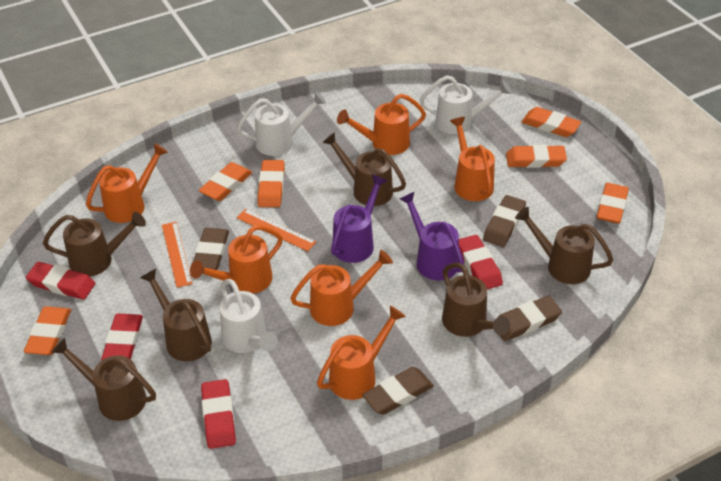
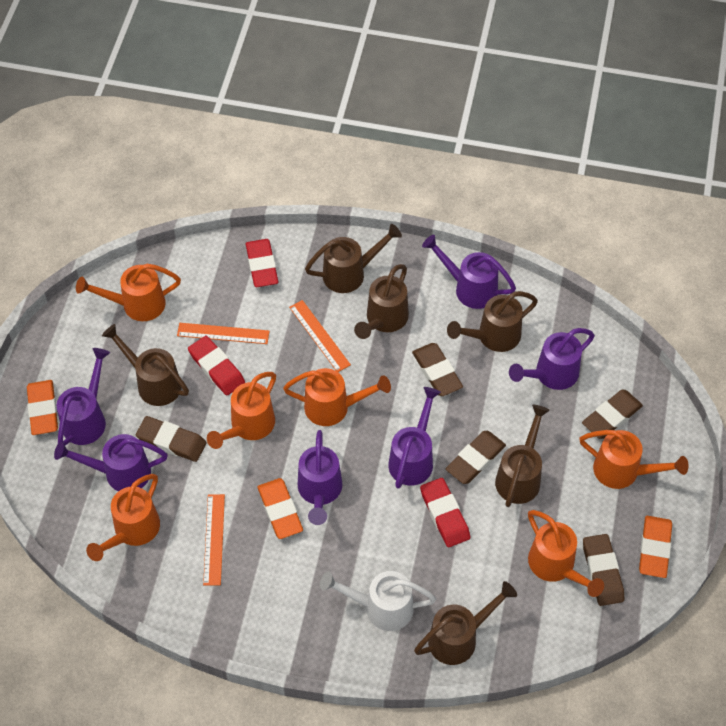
brown eraser: [193,228,229,270] [362,367,434,415] [483,195,526,247] [498,296,562,341] = 4 -> [136,416,206,462] [412,343,463,396] [446,431,506,484] [582,390,643,439] [583,534,624,606] = 5
orange eraser: [24,306,71,355] [198,162,253,201] [258,160,285,207] [506,145,567,168] [522,107,581,137] [597,183,629,224] = 6 -> [27,380,58,435] [258,478,303,539] [639,516,672,578] = 3
orange ruler: [162,222,193,287] [237,209,316,251] = 2 -> [177,323,269,344] [203,494,225,586] [289,300,351,372] = 3
purple watering can: [331,175,387,263] [400,192,464,280] = 2 -> [54,434,168,491] [57,348,110,445] [298,430,343,525] [388,387,441,489] [422,235,516,309] [509,328,595,390] = 6
red eraser: [26,262,95,300] [101,314,143,360] [201,379,236,449] [459,235,503,289] = 4 -> [188,336,245,396] [246,239,278,287] [420,478,470,547] = 3
white watering can: [220,279,278,353] [237,92,326,156] [420,75,512,134] = 3 -> [320,571,436,631] = 1

